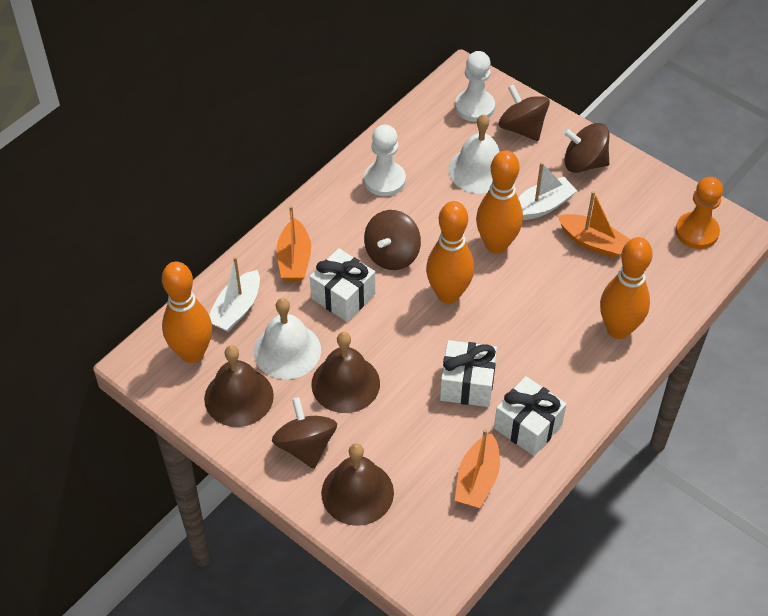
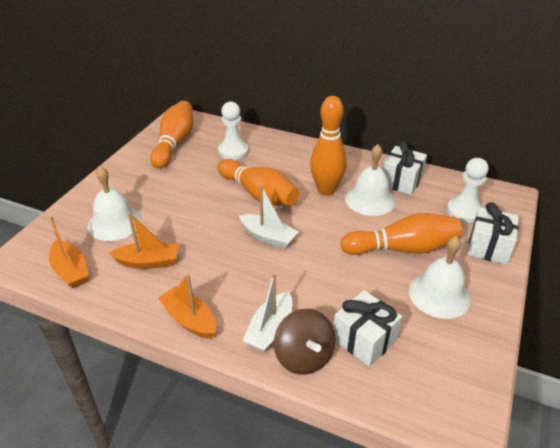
brown bell: [204,346,274,427] [311,332,380,413] [321,444,394,526] = 3 -> none = 0
brown spinning top: [272,397,337,469] [364,210,421,270] [499,84,550,141] [563,123,609,173] = 4 -> [274,309,336,375] = 1
orange pawn: [675,177,723,249] = 1 -> none = 0
white bell: [254,298,321,379] [448,114,500,193] = 2 -> [88,166,142,241] [345,144,396,216] [409,236,471,319] = 3

